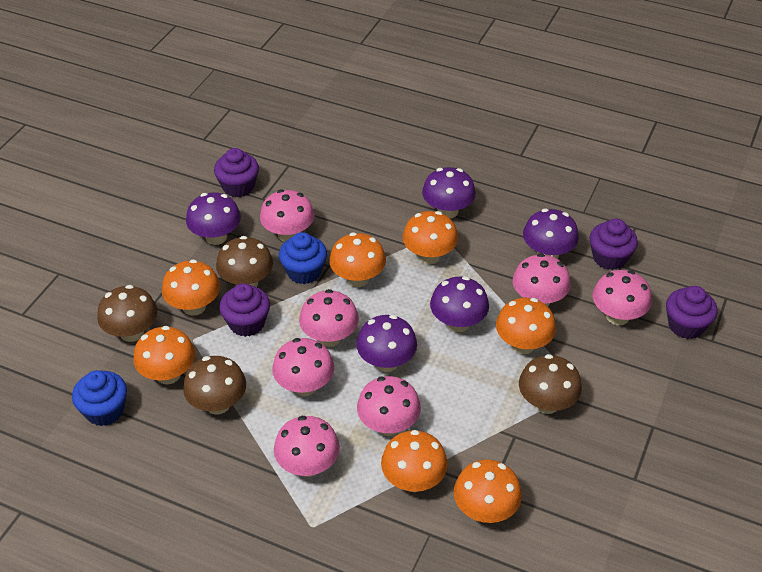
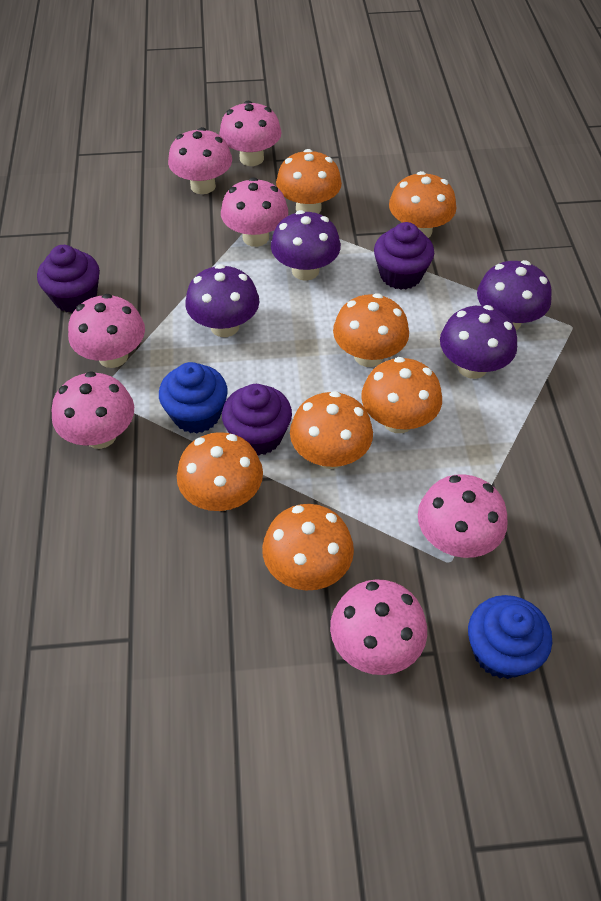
brown mushroom: [97,285,157,342] [183,356,246,415] [216,236,273,287] [519,354,582,414] = 4 -> none = 0
purple cupcake: [214,148,259,197] [219,283,270,337] [589,219,638,270] [666,286,717,339] = 4 -> [37,245,100,313] [222,384,292,455] [374,222,434,290] = 3
purple mushroom: [186,192,241,245] [356,315,417,372] [422,167,476,219] [430,276,489,332] [523,209,579,259] = 5 -> [185,264,259,337] [271,210,341,281] [440,305,517,379] [477,260,552,330] = 4

